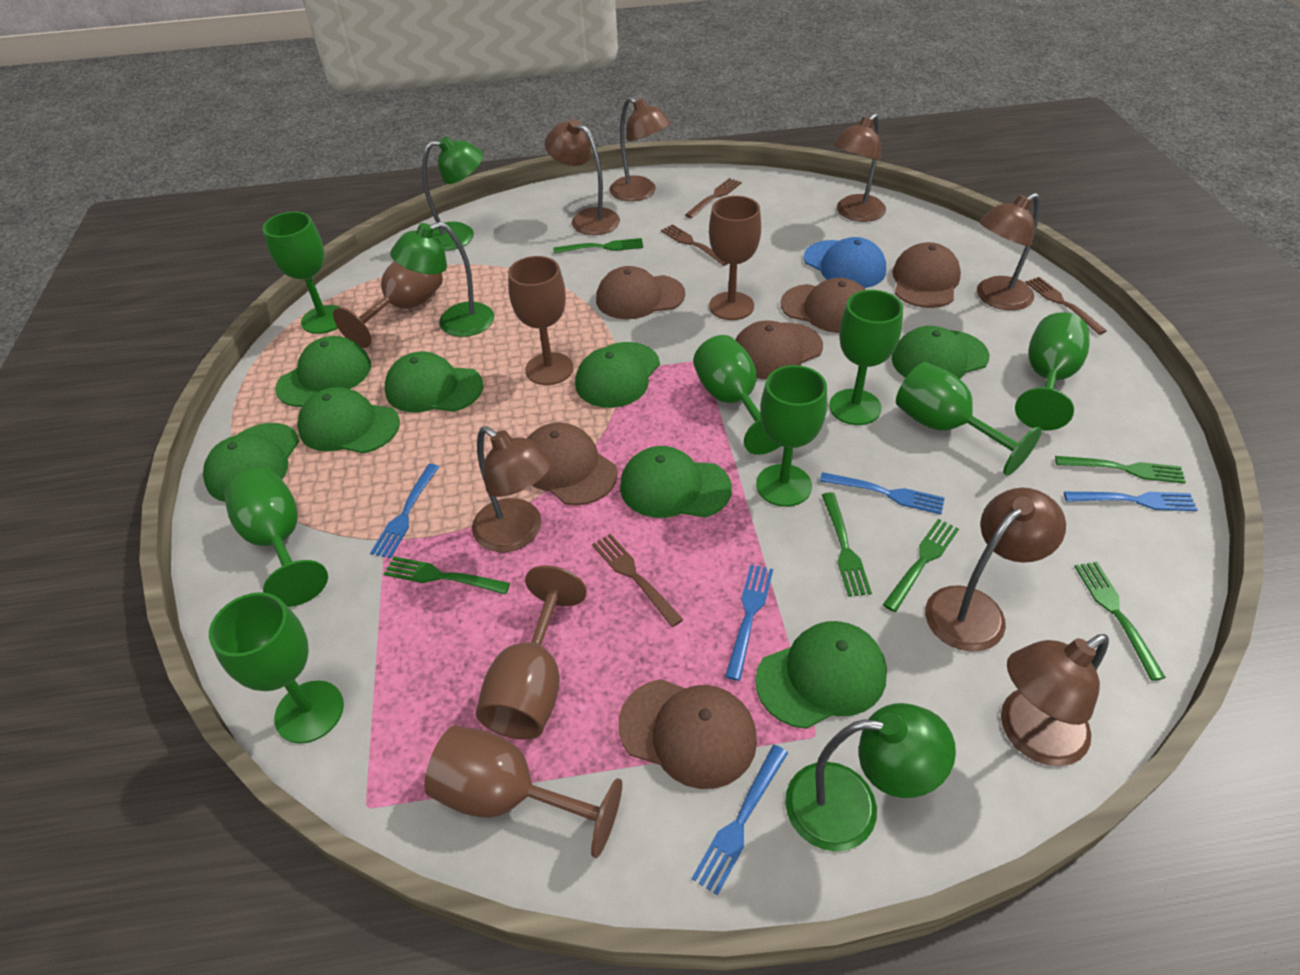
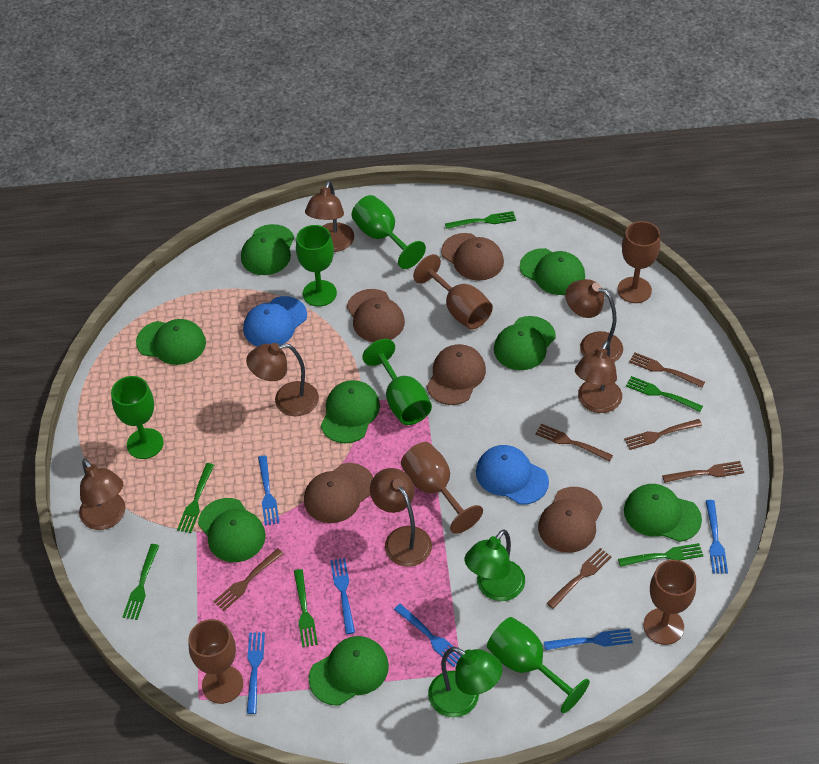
blue cap: [804,237,886,288] = 1 -> [243,296,307,347] [476,445,549,505] = 2
blue fork: [370,464,439,558] [692,745,788,895] [725,565,773,681] [820,472,945,514] [1064,492,1198,511] = 5 -> [247,632,265,714] [258,456,279,526] [330,558,355,634] [394,604,462,667] [544,629,633,650] [706,500,728,574] = 6
brown cap: [527,422,618,506] [596,266,685,319] [618,679,757,789] [735,320,823,379] [780,278,865,333] [892,242,961,308] = 6 -> [304,463,373,523] [347,289,405,342] [427,344,486,405] [441,233,504,281] [538,487,603,553] = 5
brown fork: [592,534,684,627] [661,224,727,266] [685,178,742,218] [1025,277,1107,335] = 4 -> [213,548,284,611] [535,424,613,462] [547,548,611,609] [624,419,702,450] [629,352,705,388] [662,461,744,483] = 6
brown lamp: [472,426,553,552] [545,119,620,235] [609,97,671,201] [833,113,886,222] [925,488,1066,652] [977,193,1040,310] [1001,634,1109,766] = 7 -> [79,458,126,530] [246,343,319,416] [305,181,354,252] [370,468,432,567] [565,279,623,362] [575,341,622,413] = 6
green goblet: [209,592,344,744] [224,469,328,607] [262,212,340,334] [693,335,780,455] [756,365,827,507] [829,290,903,425] [896,362,1042,476] [1015,312,1090,431] = 8 -> [111,376,164,459] [296,225,337,307] [351,195,426,269] [362,339,432,425] [487,617,590,713] = 5
green lamp: [390,222,494,337] [422,136,483,251] [785,703,956,852] = 3 -> [428,647,502,717] [465,529,525,601] = 2

